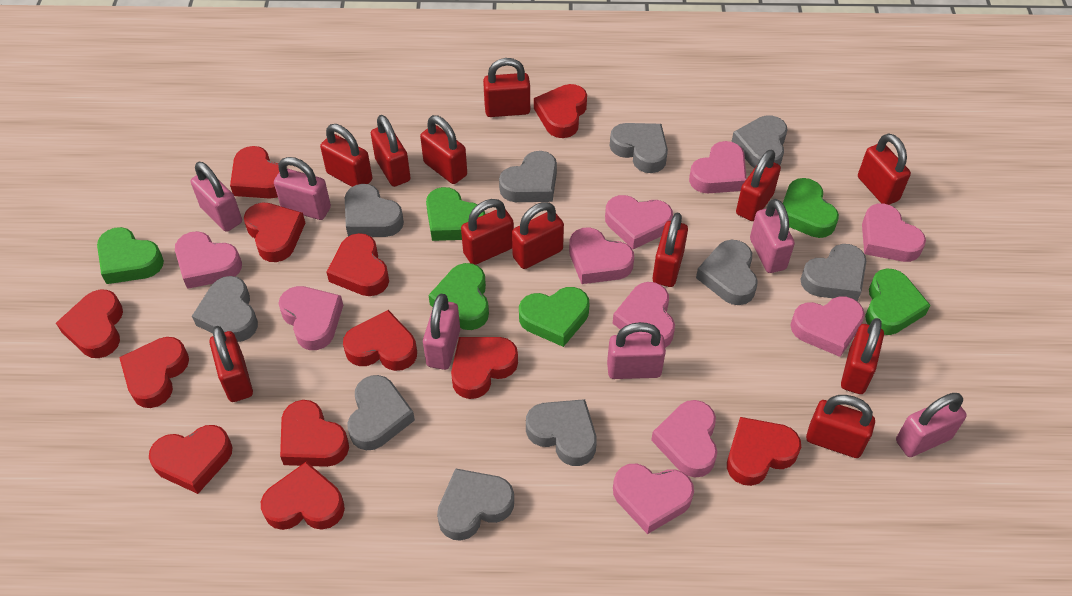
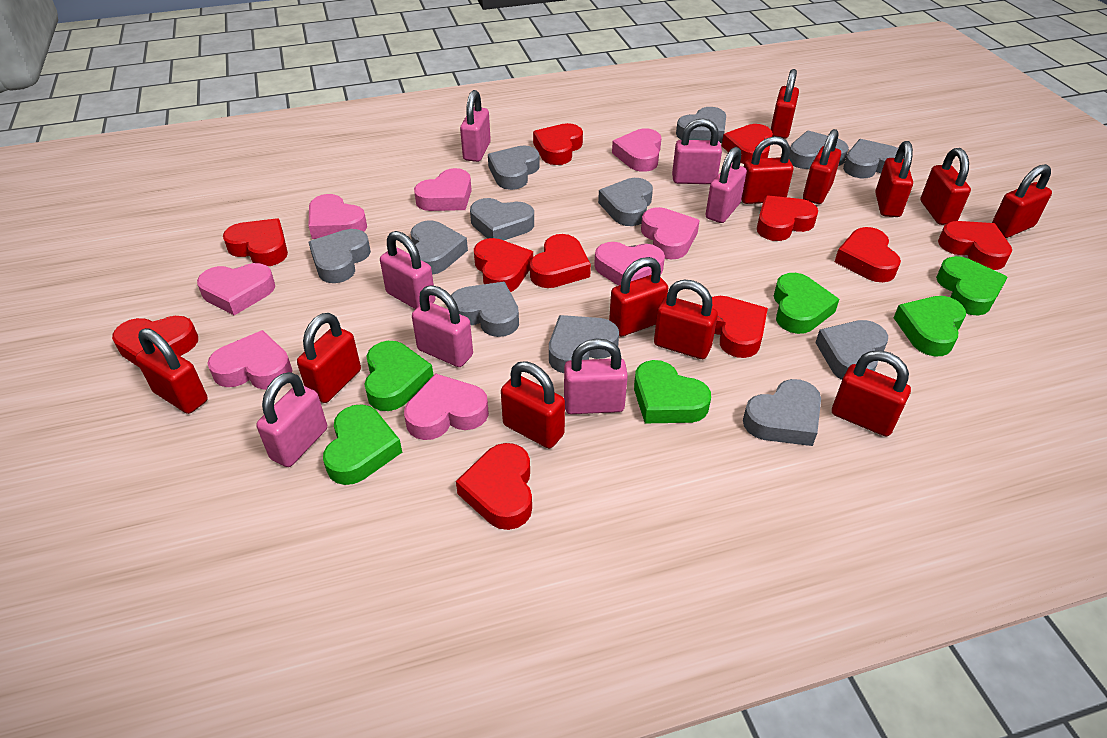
grey heart: [192,276,258,342] [345,184,404,237] [347,375,415,450] [437,468,514,541] [499,151,557,202] [526,399,597,466] [610,123,668,173] [696,240,758,305] [731,115,787,168] [801,244,866,301] = 10 -> [308,229,371,283] [411,220,468,275] [451,282,519,337] [470,198,534,240] [488,146,540,190] [549,315,619,373] [598,178,653,226] [676,107,726,143] [743,379,821,446] [789,130,849,169] [815,320,888,380] [843,139,904,178] = 12
pink heart: [175,231,242,289] [278,286,343,350] [569,227,634,284] [605,195,673,249] [612,282,675,348] [613,464,694,534] [651,400,717,477] [689,141,747,193] [791,296,865,357] [862,203,926,262] = 10 -> [197,263,275,315] [207,330,292,390] [309,194,367,239] [404,373,489,440] [414,168,472,211] [594,242,665,286] [612,128,662,172] [641,207,700,259] = 8
pink padlock: [191,162,242,232] [274,157,331,220] [423,294,460,370] [607,322,666,379] [750,199,795,273] [896,393,967,457] = 6 -> [256,372,327,467] [380,231,435,309] [412,285,473,367] [460,90,491,162] [564,338,628,414] [672,118,722,184] [706,147,747,223] = 7
red heart: [56,289,123,358] [119,337,189,408] [149,425,232,494] [230,146,279,199] [244,202,305,262] [261,461,345,530] [280,400,349,467] [326,233,389,296] [343,310,417,371] [451,337,518,399] [534,84,587,138] [727,417,801,486] = 12 -> [112,316,198,368] [223,218,288,266] [456,443,532,530] [474,238,533,292] [530,234,591,288] [533,123,583,165] [712,296,768,358] [722,124,773,164] [757,195,818,241] [835,227,901,282] [938,221,1012,270] = 11

